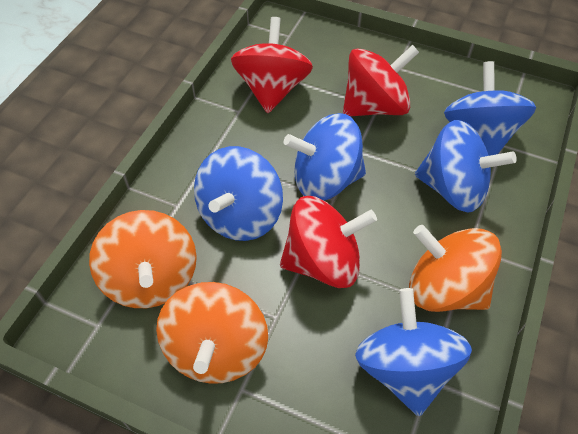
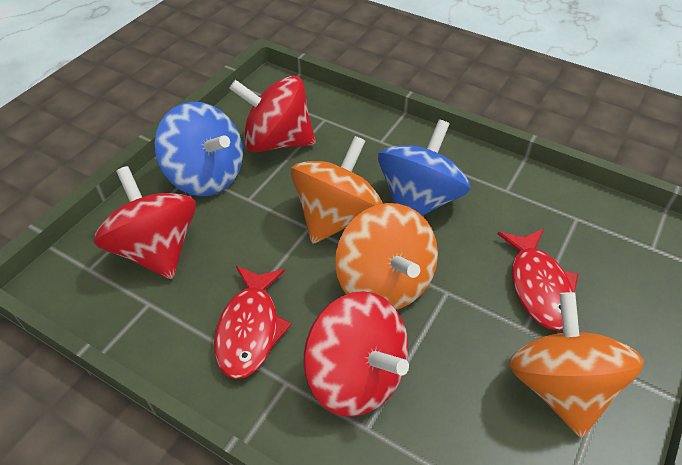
blue spinning top: [194,146,283,241] [284,113,366,201] [355,288,472,416] [415,120,517,213] [444,61,536,156] = 5 -> [154,102,243,196] [378,120,470,216] = 2
red fish: none = 0 -> [214,266,291,379] [498,229,578,331] = 2

